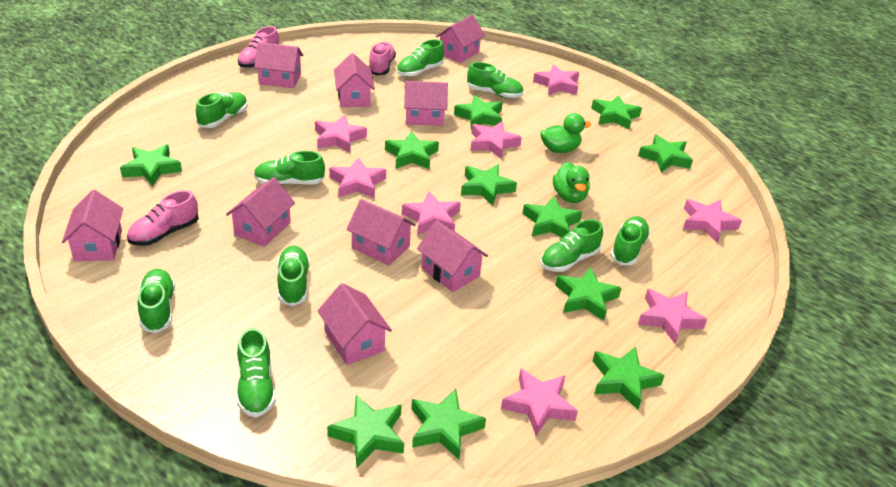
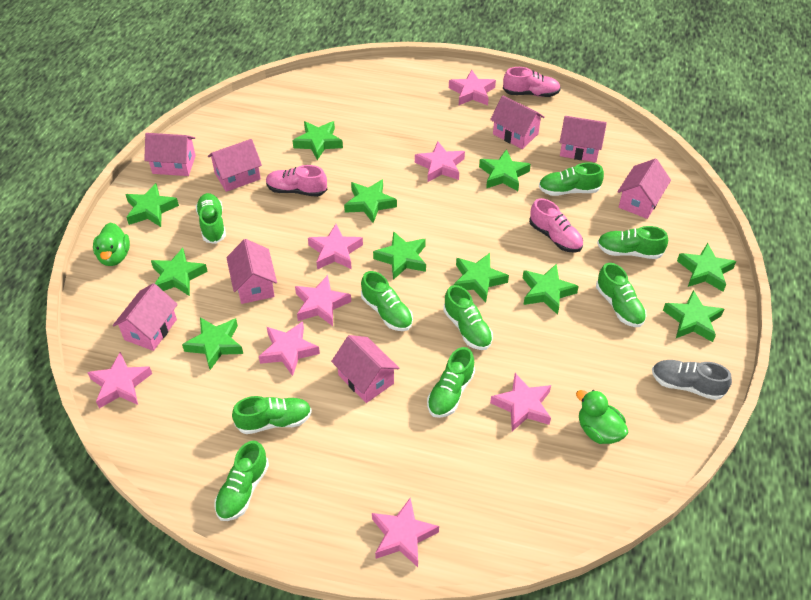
grey shoe: none = 0 -> [652,360,732,400] = 1
pink house: [62,190,123,261] [226,177,295,247] [254,42,303,88] [318,283,392,365] [334,53,375,107] [346,199,416,265] [404,81,448,126] [417,220,488,292] [436,15,485,63] = 9 -> [113,283,178,351] [144,133,196,176] [208,139,262,192] [226,239,277,304] [331,335,399,403] [490,96,545,149] [559,116,607,162] [617,158,671,219] = 8

